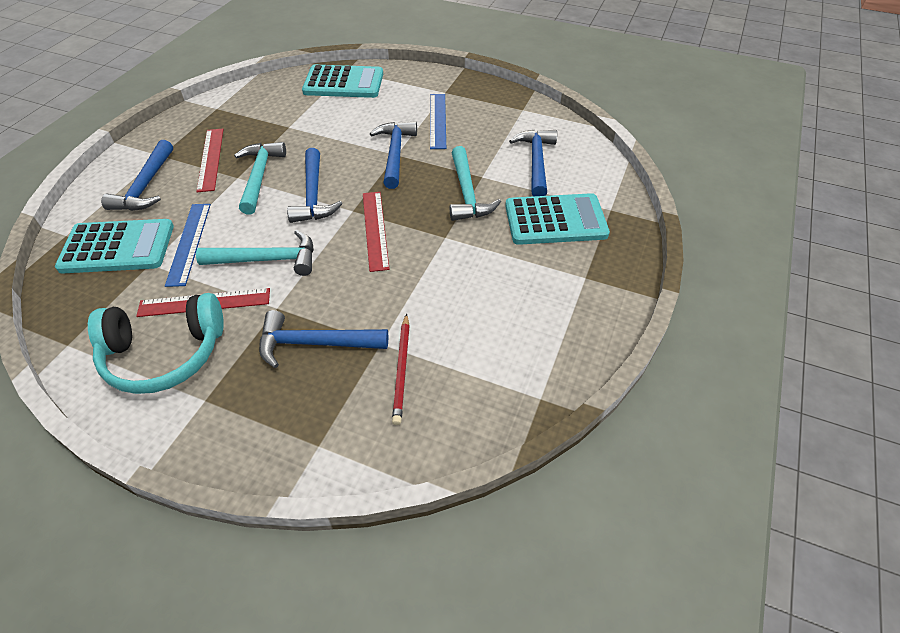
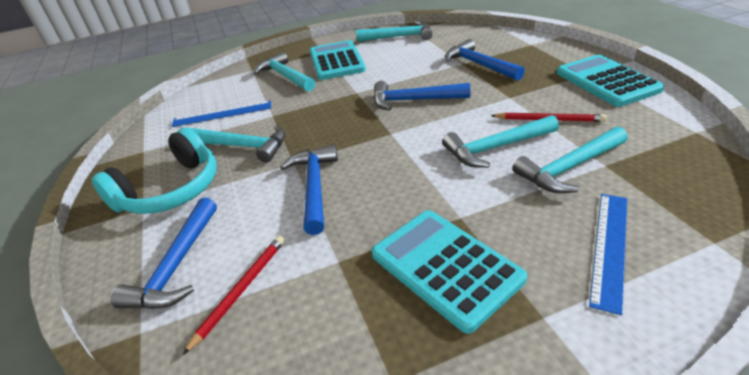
blue hammer: [101,140,173,211] [259,310,388,368] [287,148,343,223] [370,121,417,189] [509,130,557,196] = 5 -> [111,198,217,309] [280,144,338,235] [374,81,470,111] [445,39,525,81] = 4
red pencil: [392,313,410,425] = 1 -> [183,236,285,355] [491,112,607,122] = 2
red ruler: [136,288,270,317] [196,129,224,192] [363,192,390,272] = 3 -> none = 0
turquoise hammer: [196,230,314,276] [234,142,286,214] [450,146,501,221] = 3 -> [191,125,285,163] [254,52,315,91] [356,21,432,42] [442,115,559,168] [513,127,628,193] = 5

